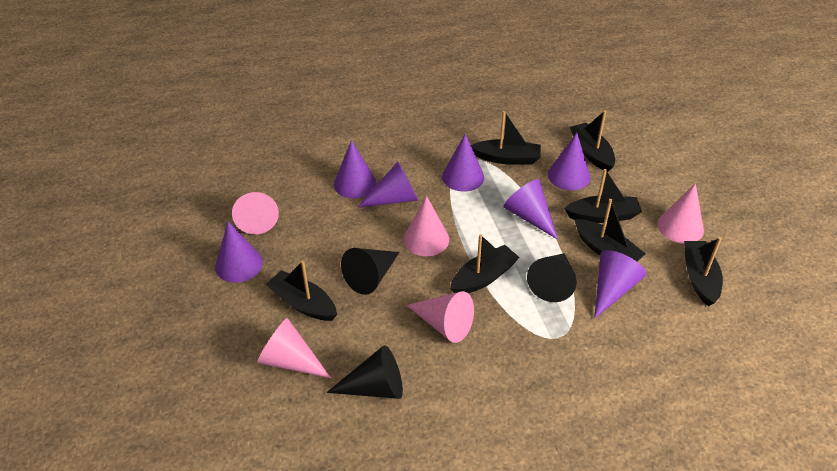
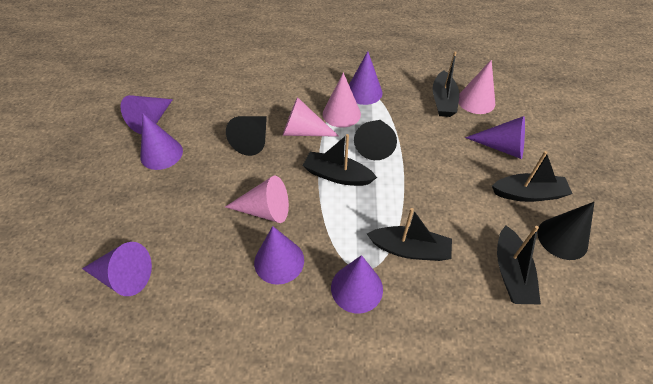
black boat: [266,261,337,321] [450,234,520,293] [471,111,541,164] [564,169,642,223] [570,110,615,172] [574,199,646,262] [684,237,723,306] = 7 -> [303,134,377,186] [367,208,452,261] [433,51,459,117] [492,151,572,202] [497,226,541,304] = 5
pink cone: [232,192,279,234] [257,318,331,378] [404,196,449,256] [406,291,474,343] [658,183,704,244] = 5 -> [225,176,289,223] [283,97,339,137] [323,73,361,128] [459,60,495,114] = 4

